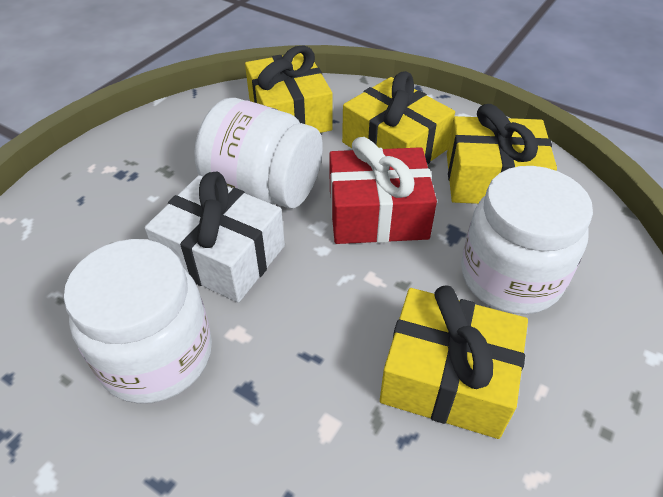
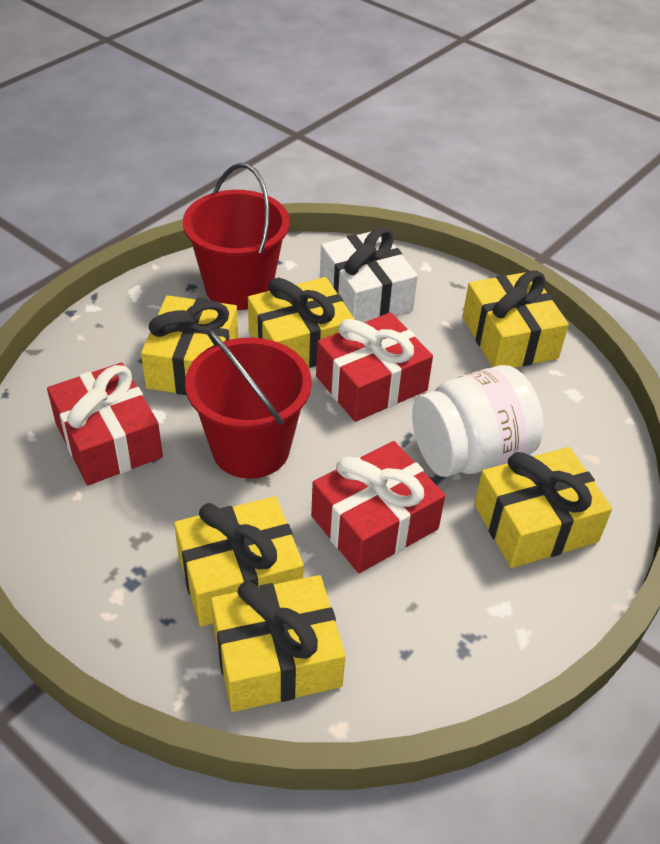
red bucket: none = 0 -> [183,163,290,310] [185,328,312,479] = 2
red gift: [330,137,437,244] = 1 -> [47,362,163,485] [311,441,445,573] [316,312,433,422] = 3
white jar: [64,239,212,404] [194,98,323,208] [461,166,593,315] = 3 -> [412,365,544,477] = 1
yellow gift: [245,45,333,133] [342,71,455,165] [380,285,528,439] [447,104,557,204] = 4 -> [141,295,238,395] [174,496,304,627] [211,575,346,712] [248,277,355,368] [463,271,569,368] [474,447,612,568] = 6

